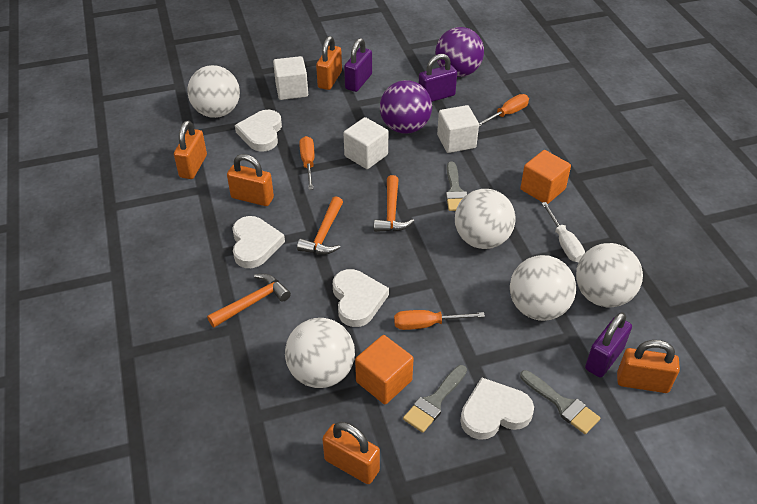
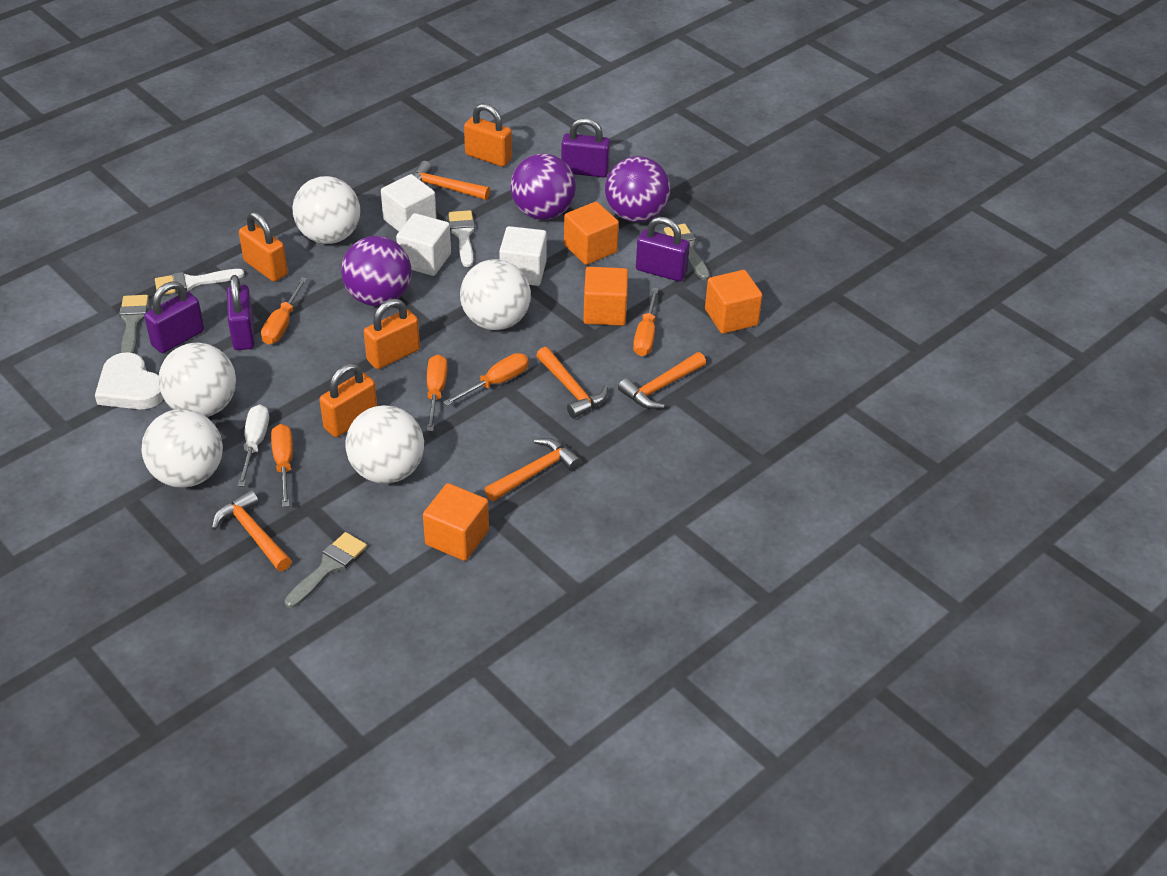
orange cube: [355,335,414,404] [520,150,571,204] = 2 -> [423,483,489,561] [564,202,619,265] [583,267,628,326] [705,270,763,334] = 4
orange hammer: [207,274,291,328] [297,196,343,254] [374,175,414,232] = 3 -> [212,490,292,571] [413,161,490,200] [485,438,581,501] [536,347,608,418] [618,352,706,409] = 5
orange padlock: [174,121,207,179] [227,154,274,206] [316,36,342,90] [322,422,380,484] [617,340,680,393] = 5 -> [239,212,288,282] [319,363,377,437] [364,299,420,369] [464,103,512,167] = 4
orange screwdriver: [299,136,315,190] [394,310,485,330] [479,94,529,127] = 3 -> [261,277,307,344] [271,424,293,507] [427,354,448,431] [443,353,529,406] [633,288,659,356] = 5
purple ball: [380,80,432,134] [435,27,484,77] = 2 -> [341,236,412,306] [511,154,576,220] [605,156,670,222] = 3
purple padlock: [344,38,372,92] [419,54,457,102] [585,312,632,378] = 3 -> [144,281,204,353] [227,275,255,350] [561,118,610,177] [636,217,690,281] = 4
white brush: none = 0 -> [155,269,244,295] [449,210,475,267] = 2
white heart: [232,216,285,268] [235,110,282,152] [333,269,389,327] [460,377,534,440] = 4 -> [95,352,164,409] = 1

